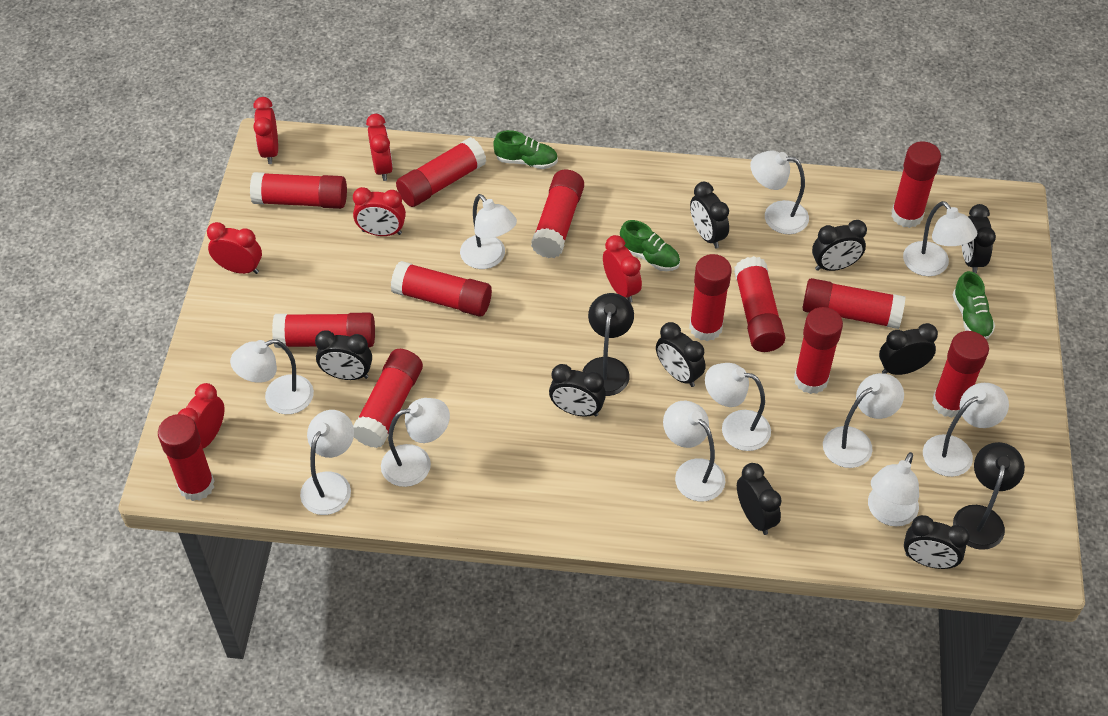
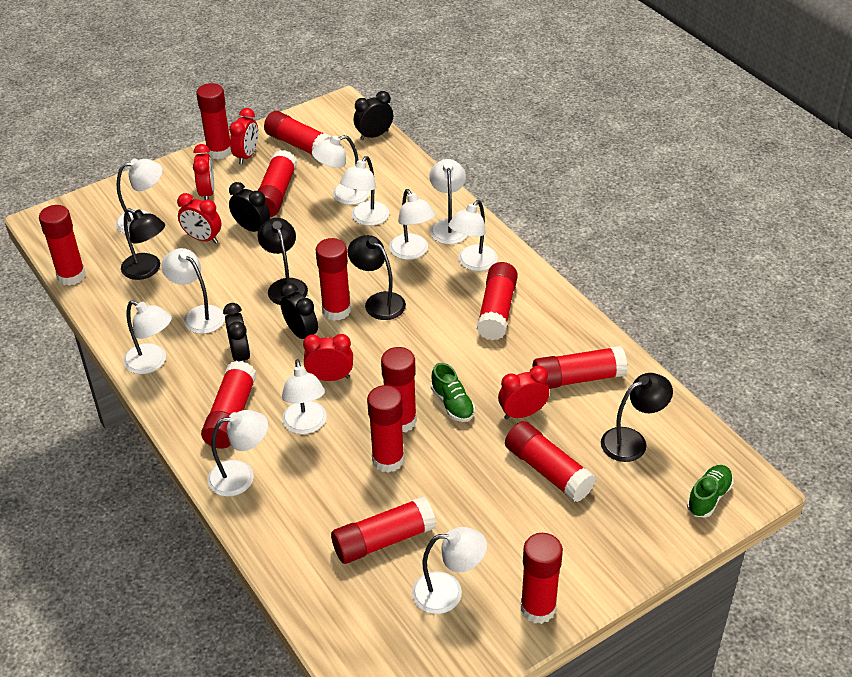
black clock: [315,330,372,380] [549,364,606,417] [656,322,705,387] [690,182,729,248] [737,463,781,535] [812,220,867,271] [879,323,938,375] [904,515,970,569] [962,204,996,274] = 9 -> [223,303,250,363] [229,182,270,232] [280,283,318,339] [354,91,393,140] = 4
black lamp: [582,293,634,396] [953,442,1025,550] = 2 -> [121,208,165,280] [257,218,308,305] [348,235,406,320] [601,373,673,462] = 4
green shoe: [493,130,558,169] [620,220,680,271] [953,271,995,339] = 3 -> [431,363,475,422] [687,465,733,518] = 2
red clock: [178,383,224,448] [207,222,262,274] [253,97,278,164] [353,187,406,236] [366,114,393,181] [603,235,642,303] = 6 -> [177,193,221,243] [193,144,214,200] [229,108,258,164] [303,334,353,381] [498,366,549,419] = 5

